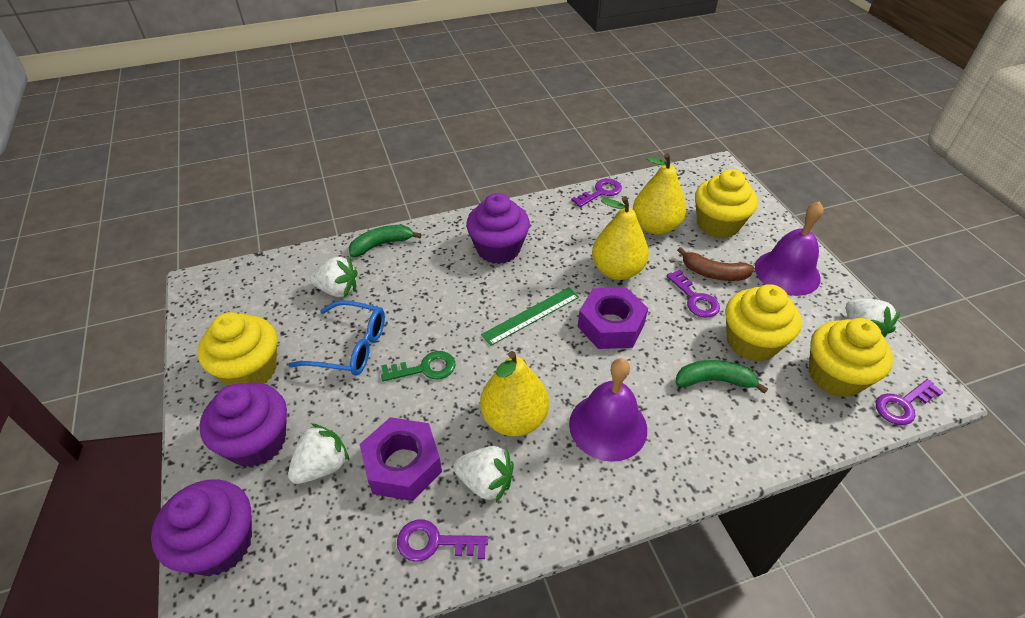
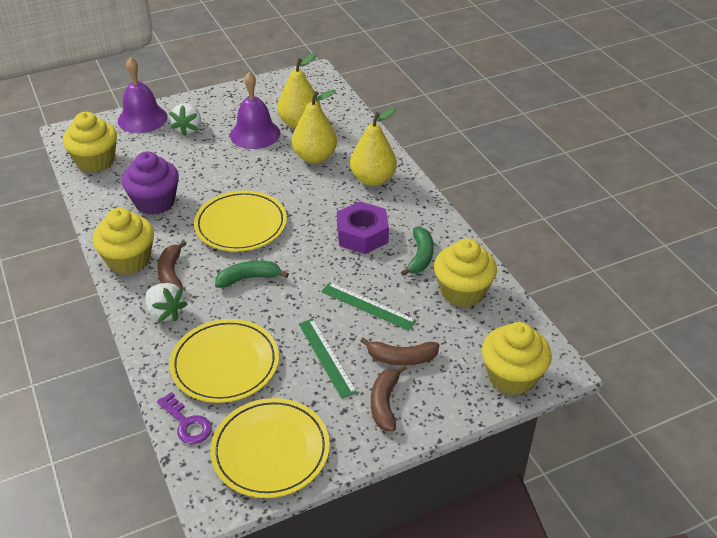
blue glasses: [288,300,385,376] = 1 -> none = 0
brown banana: [677,247,754,281] = 1 -> [157,240,187,290] [360,337,439,366] [371,364,407,431] = 3
green key: [381,351,455,381] = 1 -> none = 0
green ruler: [481,287,579,346] = 1 -> [299,319,357,399] [321,282,417,331] = 2
purple cupcake: [151,479,252,576] [199,382,287,467] [466,193,530,264] = 3 -> [122,151,179,215] = 1
purple key: [397,519,488,561] [571,179,622,207] [666,270,720,318] [876,379,943,425] = 4 -> [157,392,212,444] = 1
purple nut: [360,417,442,501] [578,287,648,349] = 2 -> [337,201,389,254] = 1
white strawberry: [288,423,349,484] [310,256,358,297] [453,446,514,502] [846,299,900,338] = 4 -> [145,283,187,322] [169,103,201,136] = 2
yellow plate: none = 0 -> [170,319,279,403] [194,191,287,252] [211,398,330,498] = 3

